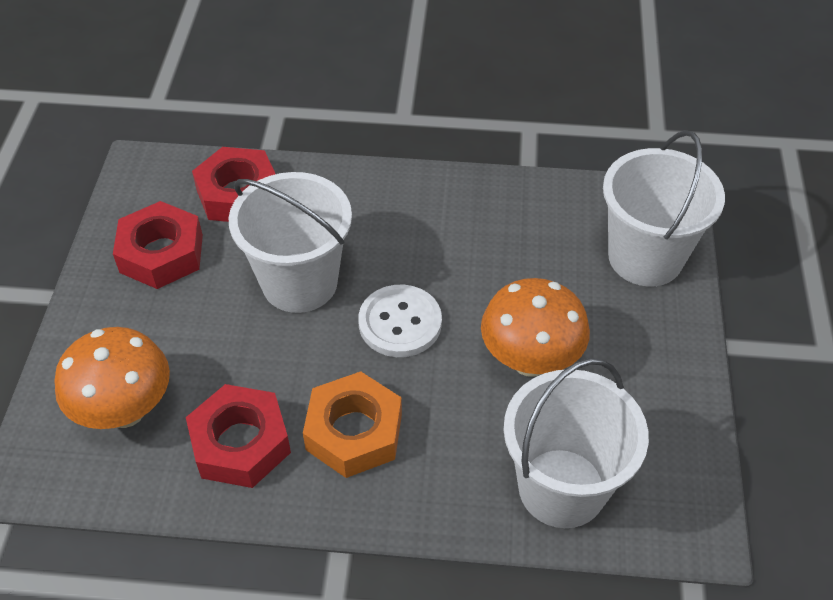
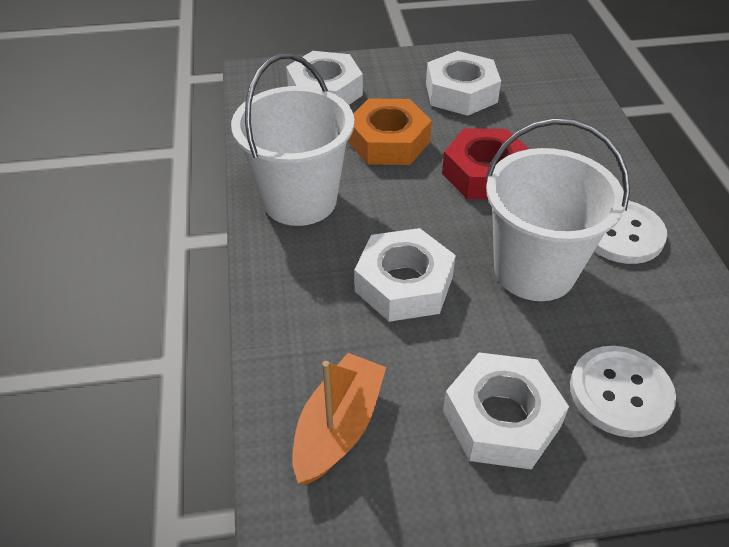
orange boat: none = 0 -> [292,353,386,484] = 1
orange mushroom: [54,327,170,429] [481,278,590,377] = 2 -> none = 0
red nut: [113,201,203,289] [186,384,291,488] [192,147,276,222] = 3 -> [442,128,529,199] = 1
white bucket: [229,172,352,313] [504,358,649,528] [603,130,725,286] = 3 -> [231,53,354,226] [486,118,630,301] = 2
white button: [358,285,442,357] = 1 -> [570,346,676,438] [594,201,667,264] = 2
white nut: none = 0 -> [286,51,363,105] [354,228,456,322] [426,51,501,116] [443,352,569,470] = 4

